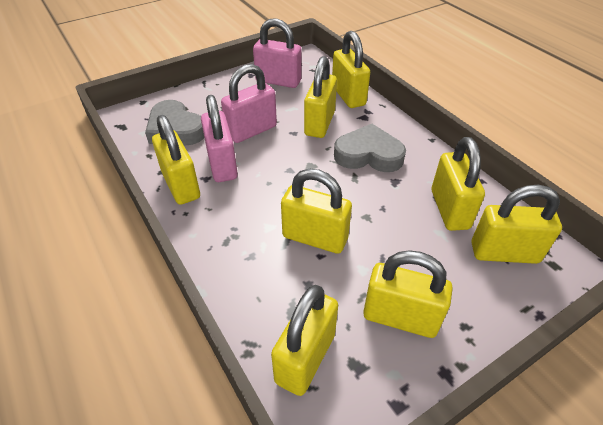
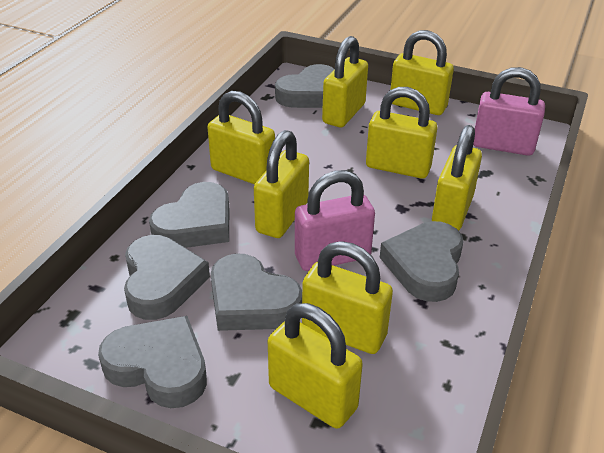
grey heart: [145,100,204,145] [334,124,406,172] = 2 -> [98,316,207,408] [124,235,210,320] [149,182,229,248] [211,253,302,331] [275,64,334,108] [380,221,464,302] = 6
pink padlock: [201,95,238,182] [221,64,277,143] [253,18,301,88] = 3 -> [295,170,375,271] [473,67,545,156] = 2

